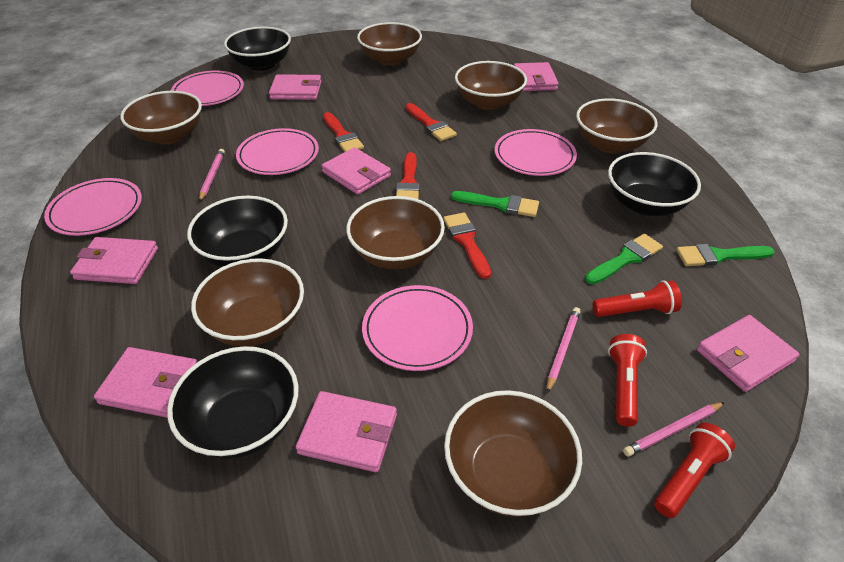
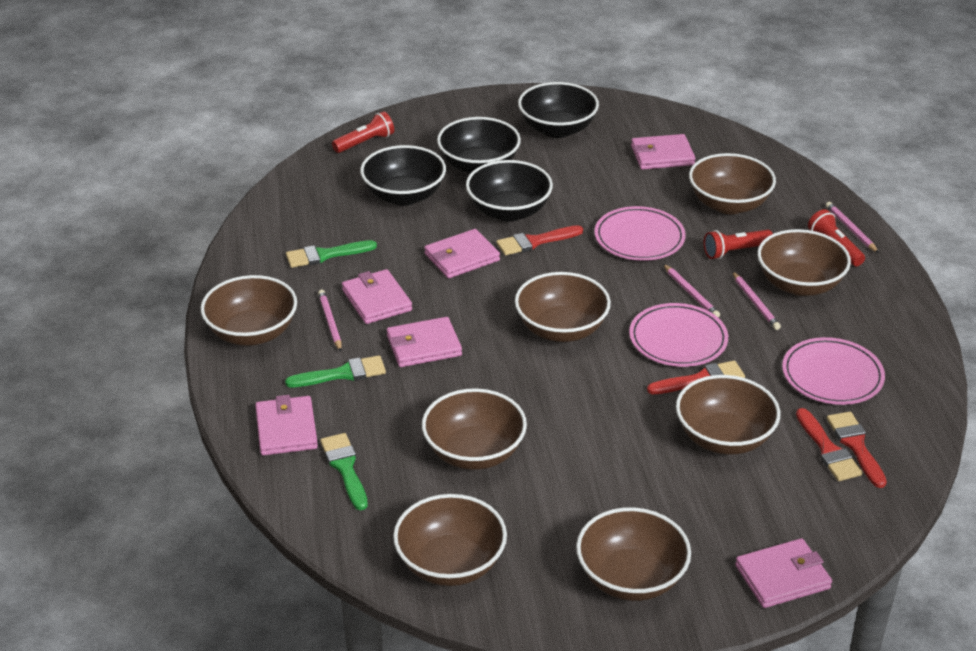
brown bowl: [120,91,202,144] [191,258,304,347] [346,196,445,269] [357,22,422,66] [444,390,582,517] [455,61,527,110] [576,98,658,153] = 7 -> [201,275,297,346] [393,494,507,586] [422,388,527,470] [515,272,611,342] [576,507,691,601] [676,375,780,455] [689,153,776,214] [757,229,851,296] = 8
pink pencil: [199,149,225,202] [547,307,581,393] [623,402,725,457] = 3 -> [318,290,342,352] [663,264,720,317] [732,271,781,330] [826,202,879,253] = 4
pink plate: [44,178,142,236] [171,71,244,106] [236,128,319,175] [362,285,473,371] [495,129,577,176] = 5 -> [594,206,686,261] [629,303,728,367] [782,337,885,405] = 3
pink wallet: [70,237,158,284] [94,347,198,418] [269,74,321,100] [296,391,397,472] [321,147,391,195] [514,62,559,91] [697,315,800,392] = 7 -> [255,395,318,456] [342,269,412,324] [387,317,462,367] [424,229,500,278] [631,134,695,170] [735,538,832,608] = 6

